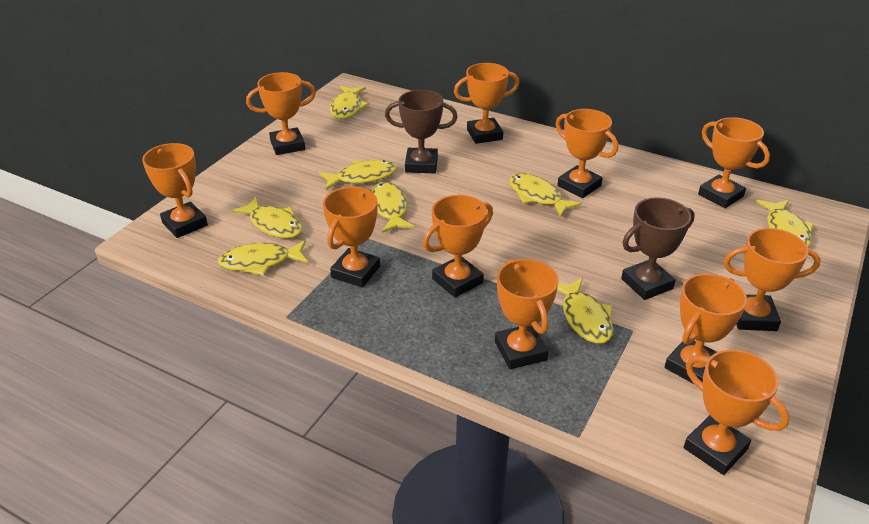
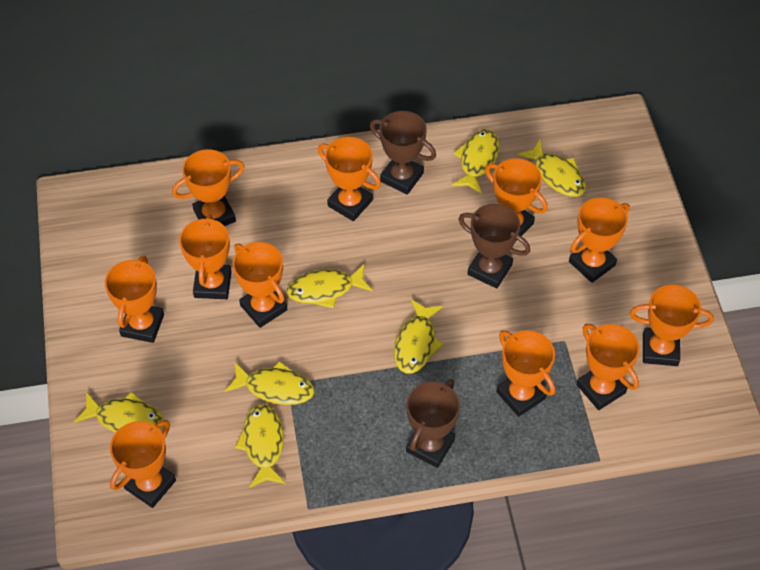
brown trophy: [385,90,457,173] [621,197,695,300] = 2 -> [370,111,436,195] [406,379,460,468] [458,204,530,288] = 3
yellow fish: [218,240,308,275] [231,197,303,239] [319,160,397,190] [330,86,369,119] [371,182,415,233] [509,173,582,218] [557,278,613,344] [756,200,813,247] = 8 -> [74,391,164,433] [225,361,314,405] [235,404,286,488] [287,264,373,308] [394,299,444,374] [451,129,499,194] [517,140,586,197] = 7

